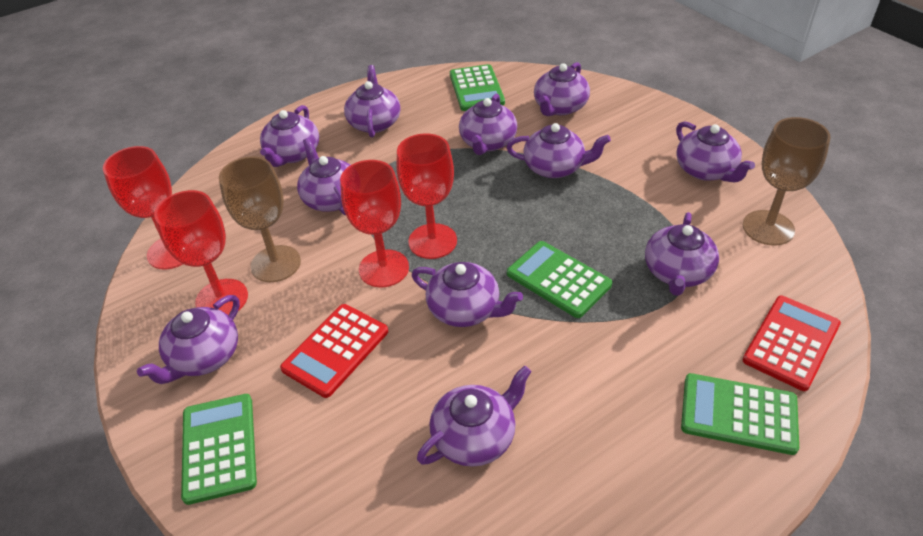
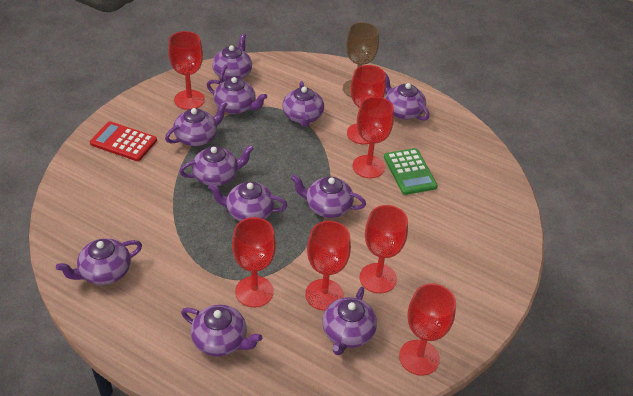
brown goblet: [219,156,301,282] [743,117,830,246] = 2 -> [343,22,379,97] = 1
green calculator: [181,394,257,505] [450,64,505,111] [507,241,612,318] [681,373,799,455] = 4 -> [384,148,438,195] = 1
red calculator: [280,304,388,398] [743,296,841,391] = 2 -> [90,121,157,161] = 1
red goblet: [103,146,183,269] [154,190,248,315] [340,160,409,287] [397,133,457,259] = 4 -> [168,31,205,110] [232,217,276,307] [305,221,351,311] [347,65,386,144] [353,97,394,178] [360,205,408,293] [399,283,456,376] = 7

